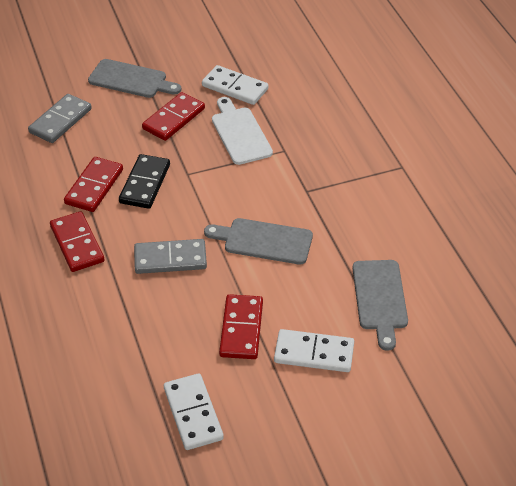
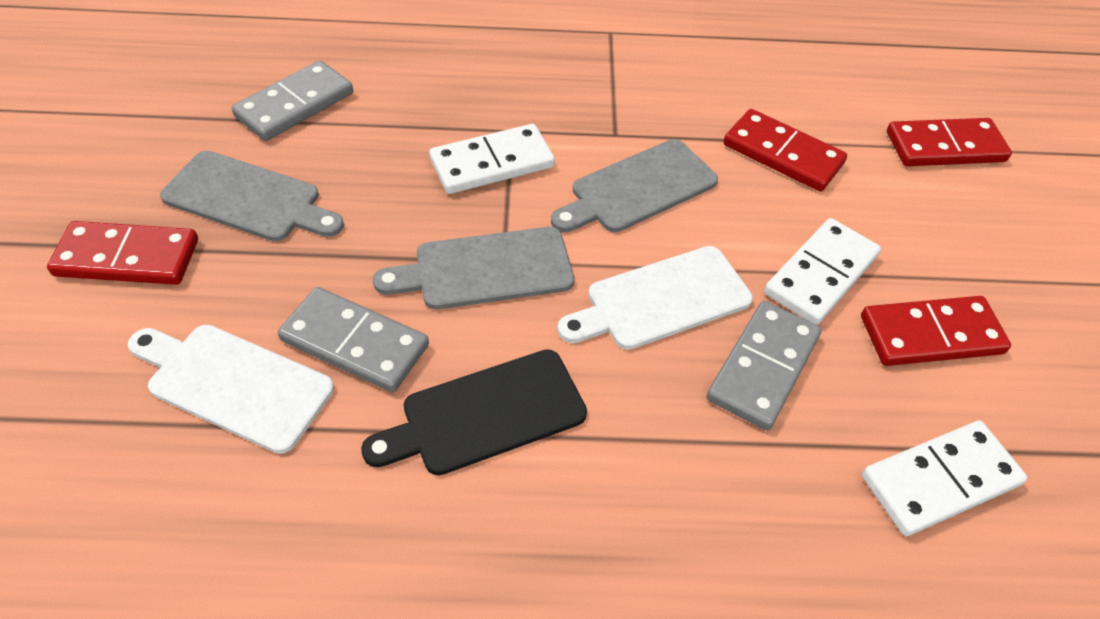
black cutting board: none = 0 -> [361,349,587,475] = 1
black domino: [119,154,170,209] = 1 -> none = 0
grey domino: [28,94,92,143] [134,239,207,274] = 2 -> [232,60,353,141] [278,287,429,392] [706,301,822,430] = 3
white cutting board: [212,97,273,165] = 1 -> [128,325,334,454] [557,246,753,350] = 2

